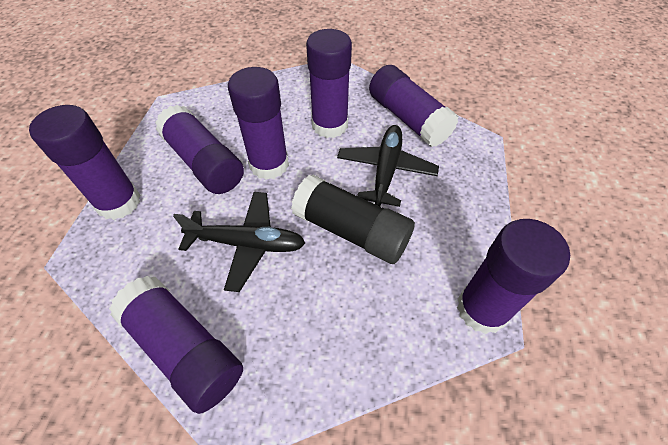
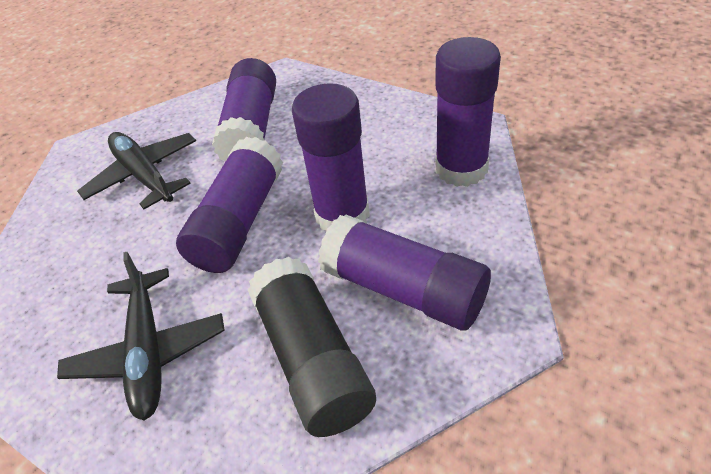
purple glue stick: [29,105,140,220] [109,275,243,414] [155,105,244,194] [228,67,289,180] [306,29,352,138] [369,65,458,147] [457,219,570,334] = 7 -> [176,137,283,273] [212,58,276,162] [292,83,370,231] [318,215,491,331] [435,37,501,187] = 5

